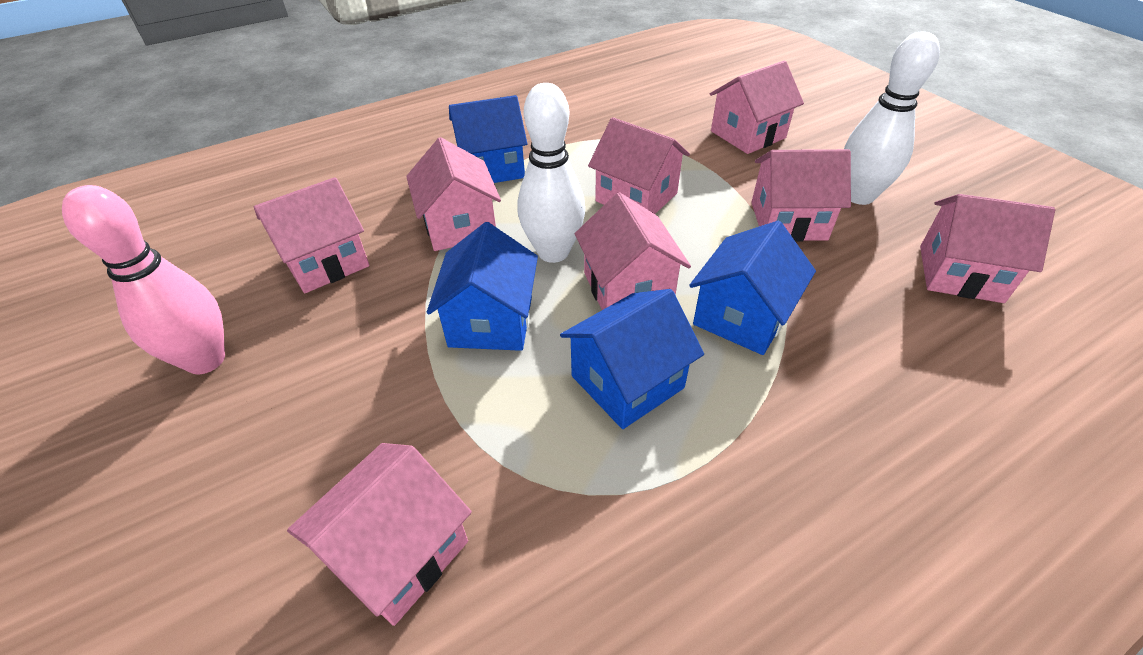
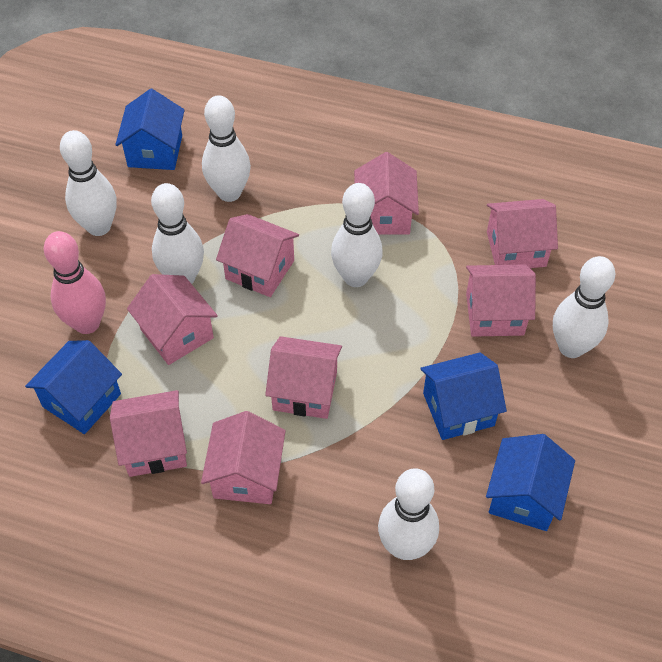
white bowling pin: [517,83,585,263] [844,32,940,205] = 2 -> [60,130,117,236] [151,183,204,284] [202,95,251,202] [331,183,383,287] [378,468,439,560] [553,256,615,358] = 6

